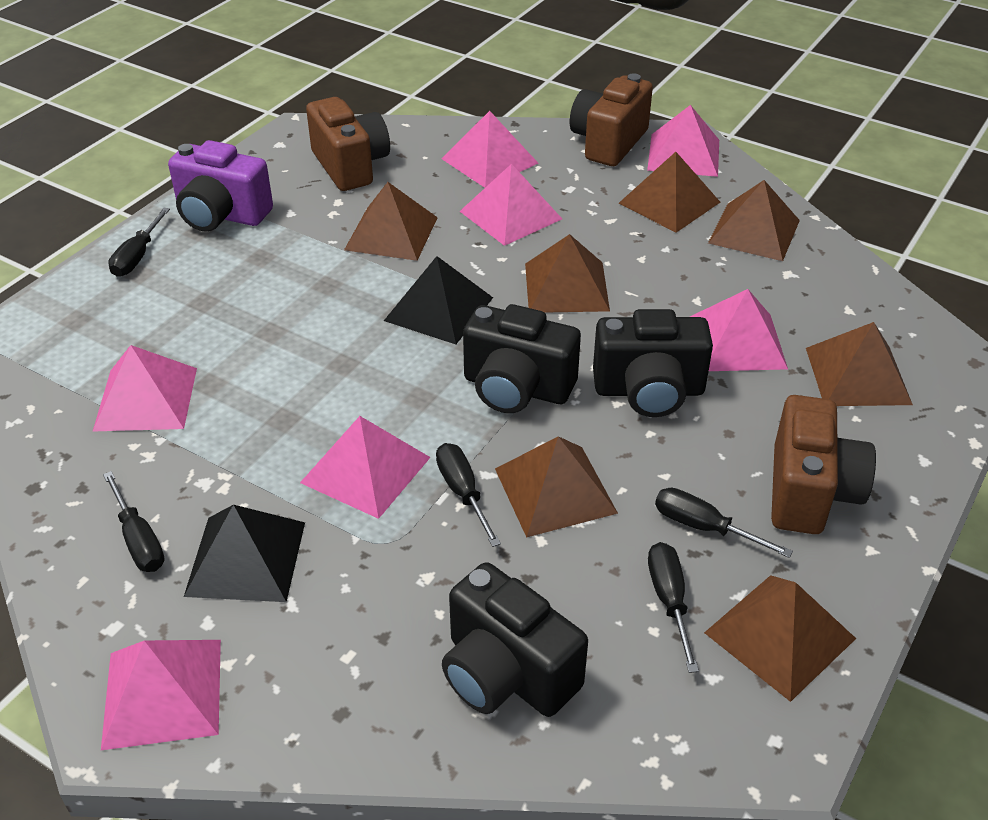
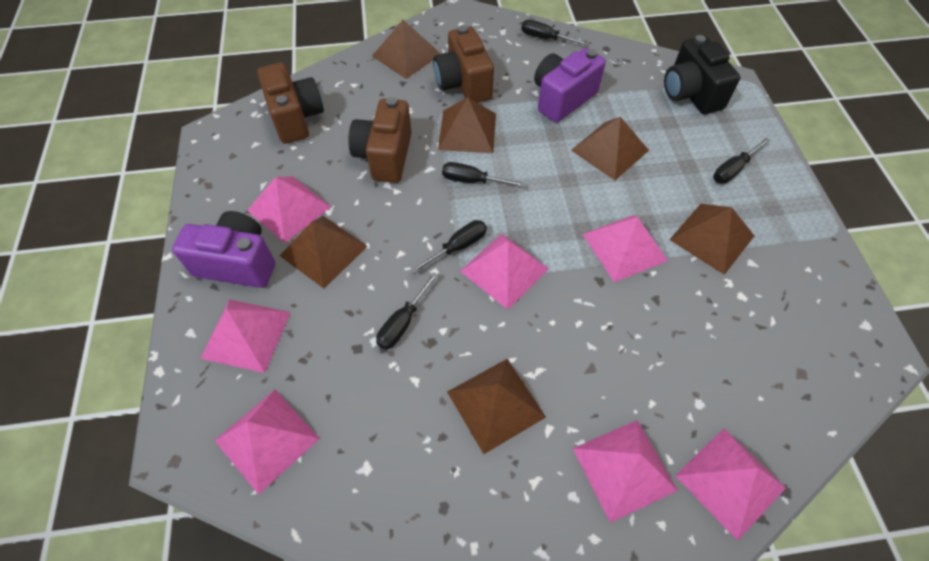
black camera: [442,562,588,717] [463,304,581,413] [593,309,713,417] = 3 -> [664,35,740,115] = 1
black pyramid: [184,505,305,602] [384,256,493,344] = 2 -> none = 0
brown pyramid: [344,182,438,261] [495,436,618,538] [525,234,610,312] [619,152,720,233] [704,575,856,702] [708,180,800,261] [806,322,913,406] = 7 -> [280,216,367,289] [372,20,441,79] [438,97,496,153] [447,359,546,454] [571,117,649,180] [670,204,754,275] = 6
purple camera: [168,140,273,232] = 1 -> [172,211,275,288] [534,48,606,123] = 2

